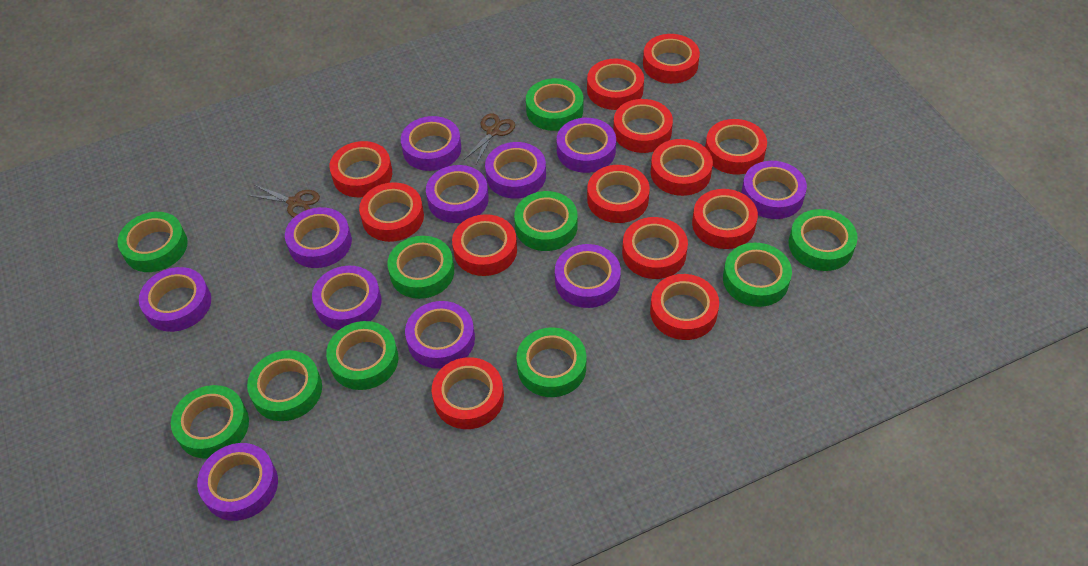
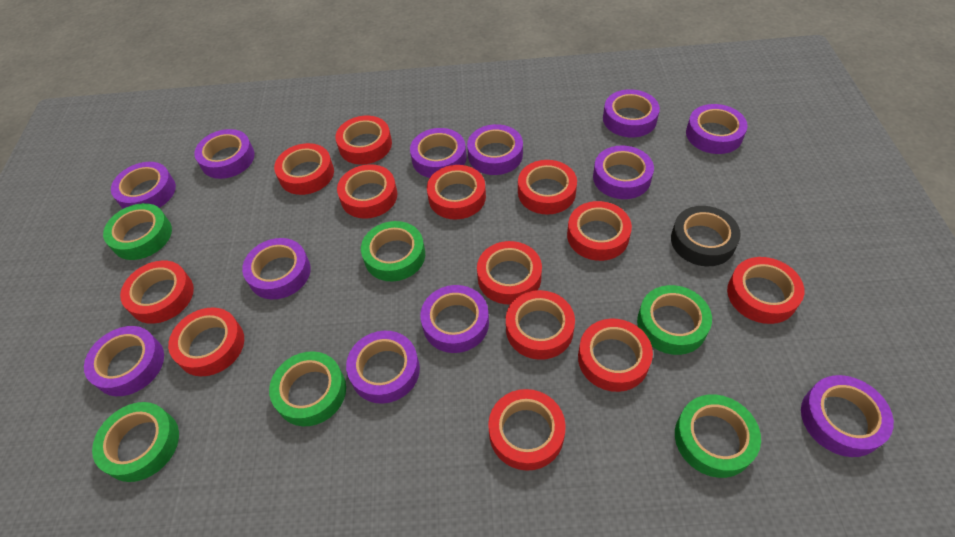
black tape: none = 0 -> [671,206,741,266] = 1
brown scissors: [248,185,320,217] [464,113,515,164] = 2 -> none = 0
green tape: [117,212,188,272] [171,385,249,459] [247,350,322,421] [326,321,398,390] [387,236,454,299] [514,191,578,251] [516,327,586,397] [526,78,583,131] [723,243,792,307] [789,209,858,271] = 10 -> [92,402,179,482] [103,203,172,260] [269,351,346,426] [361,221,425,281] [637,285,712,355] [675,394,761,478] = 6
purple tape: [139,267,211,332] [197,443,278,521] [285,207,352,268] [312,266,381,330] [401,116,461,171] [405,301,475,369] [426,165,489,223] [485,142,546,199] [555,244,621,308] [557,118,616,173] [742,161,807,219] = 11 -> [84,326,164,396] [111,162,176,209] [194,129,255,179] [242,238,311,299] [346,331,420,404] [410,128,467,178] [420,285,489,353] [467,124,523,175] [593,145,654,199] [603,89,660,137] [686,104,747,154] [801,375,894,457] = 12

